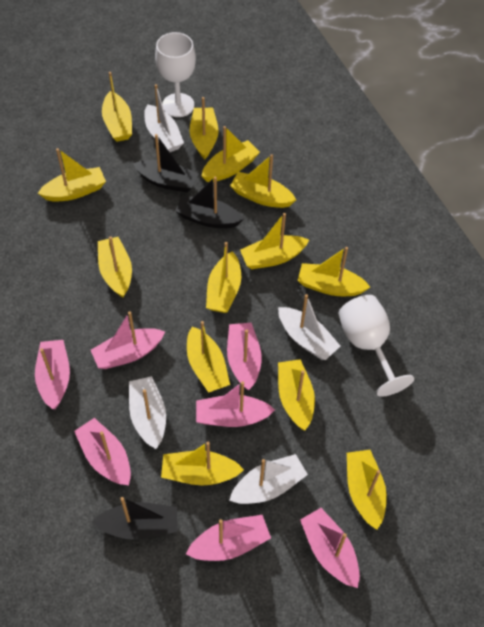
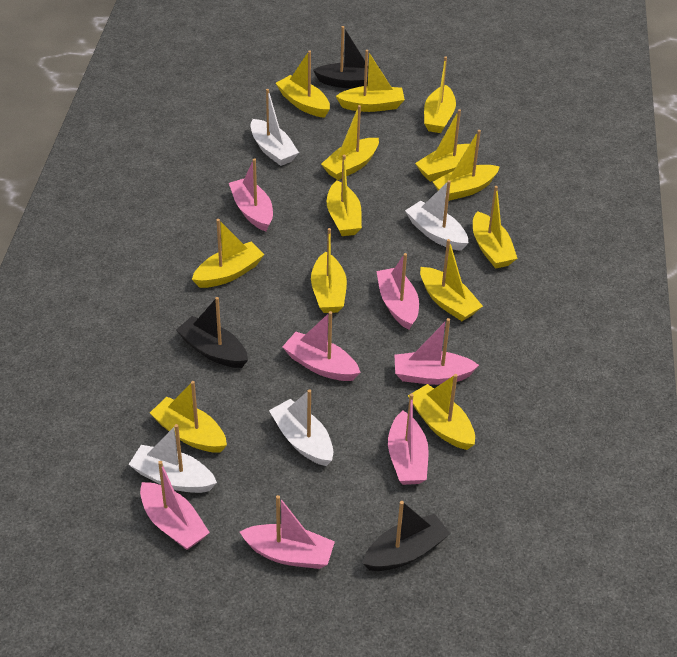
white goblet: [155,32,196,117] [338,295,414,397] = 2 -> none = 0

